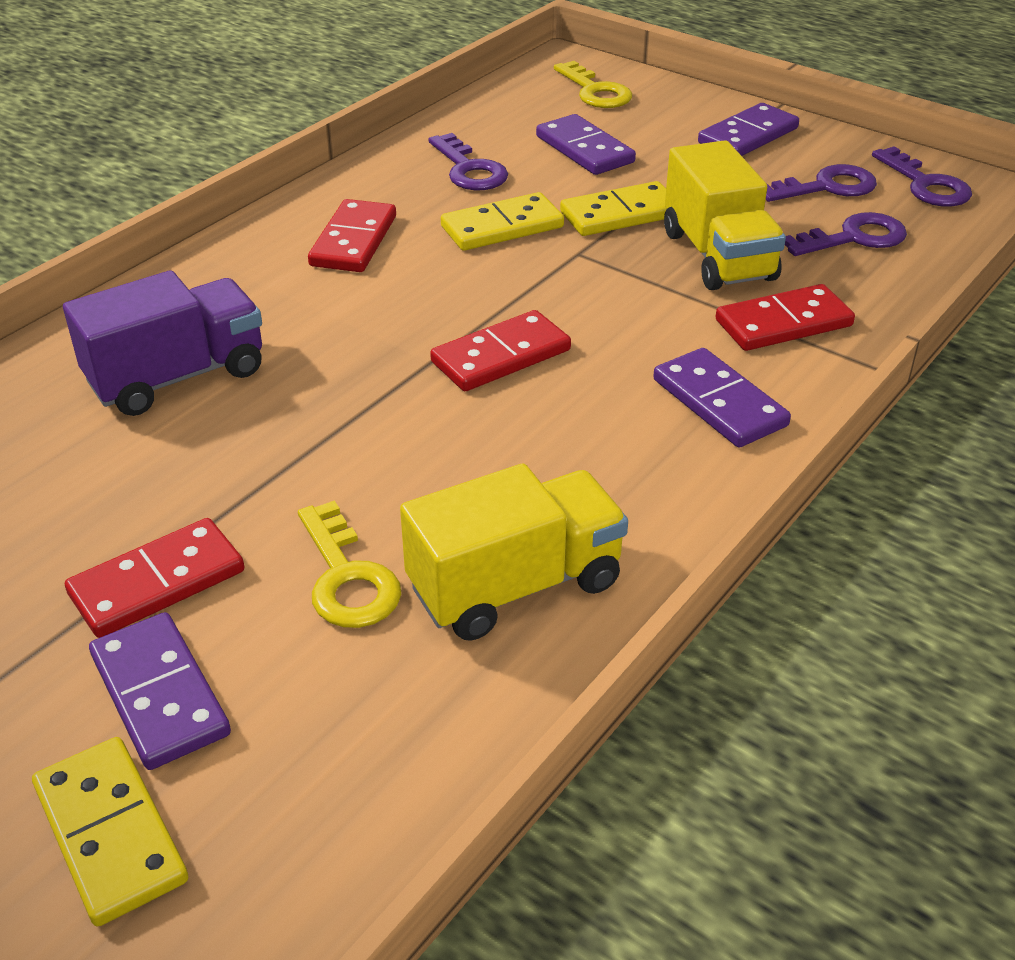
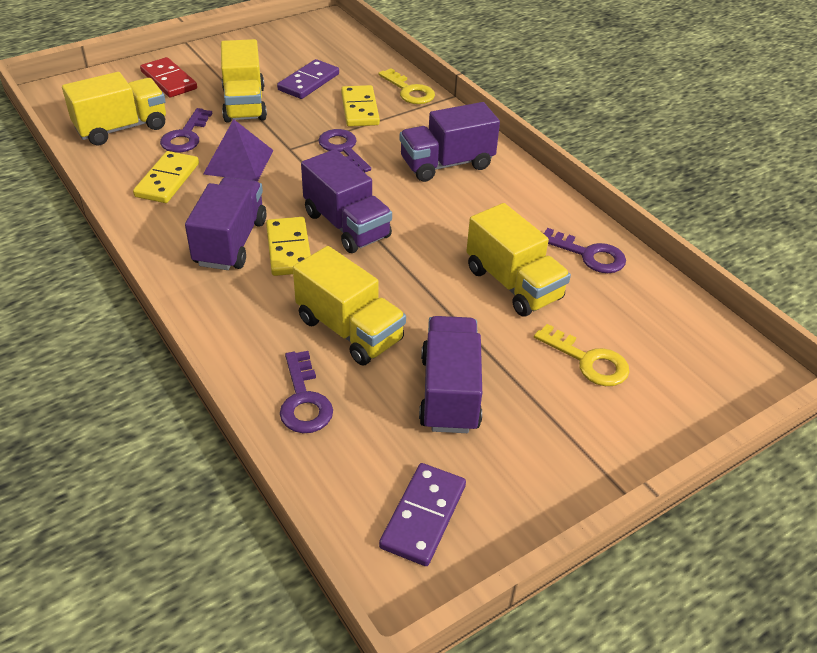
purple domino: [89,612,231,770] [536,114,636,175] [653,348,791,448] [698,103,799,156] = 4 -> [277,59,339,99] [379,463,466,566] = 2
purple pyramid: none = 0 -> [203,119,273,182] = 1
purple truck: [63,270,262,416] = 1 -> [185,177,266,270] [301,149,392,253] [399,102,500,182] [419,316,482,433] = 4
red domino: [65,518,244,638] [308,199,396,272] [430,310,571,391] [716,284,855,351] = 4 -> [140,57,197,97] = 1
yellow truck: [400,464,628,641] [664,140,786,290] = 2 -> [62,72,166,146] [221,39,267,123] [293,246,406,365] [466,203,571,317] = 4

